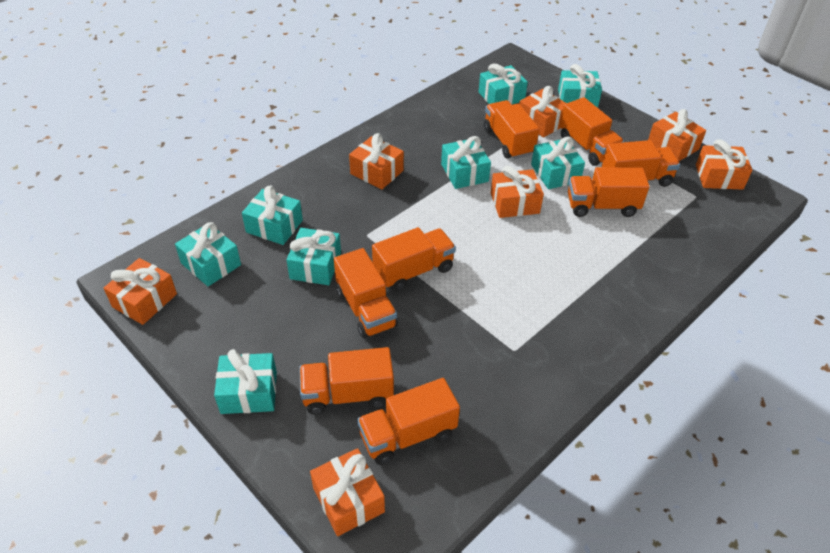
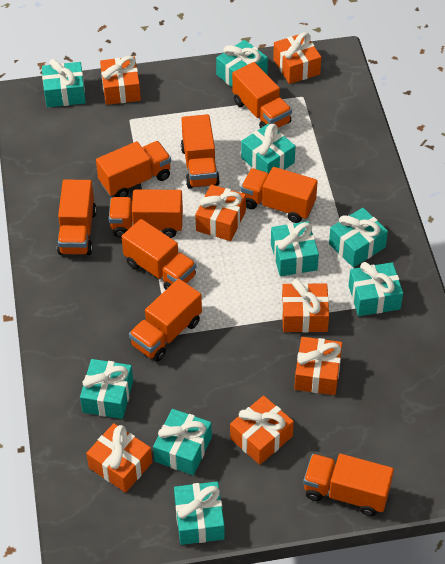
orange truck: [299,347,394,415] [334,248,398,339] [357,378,460,465] [372,227,456,292] [483,100,539,159] [560,97,624,166] [568,167,650,217] [602,140,680,187] = 8 -> [57,180,97,255] [96,141,171,197] [109,189,183,238] [122,219,196,290] [129,279,202,362] [181,114,220,189] [232,62,292,128] [241,167,318,223] [303,454,394,516] = 9
turquoise gift: [175,222,241,287] [214,349,277,414] [242,185,303,245] [287,228,341,285] [441,136,491,189] [479,64,528,105] [531,136,585,189] [558,64,602,108] = 8 -> [42,59,86,108] [80,359,133,419] [153,409,212,475] [174,482,225,545] [216,40,268,87] [241,124,296,173] [271,221,319,276] [329,208,388,267] [349,262,403,316] = 9

